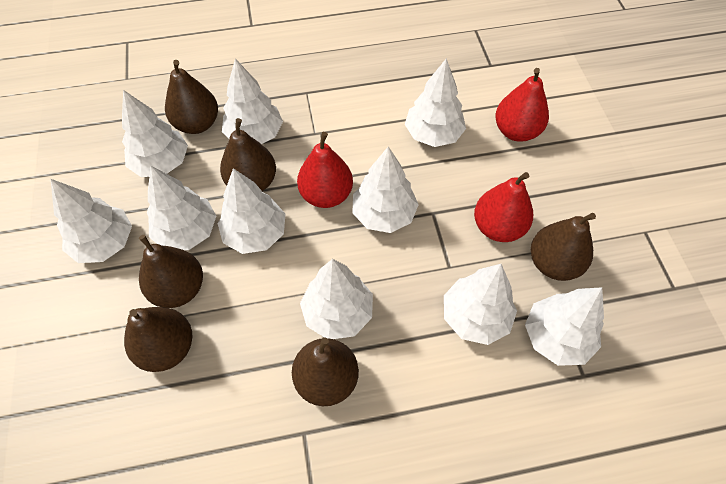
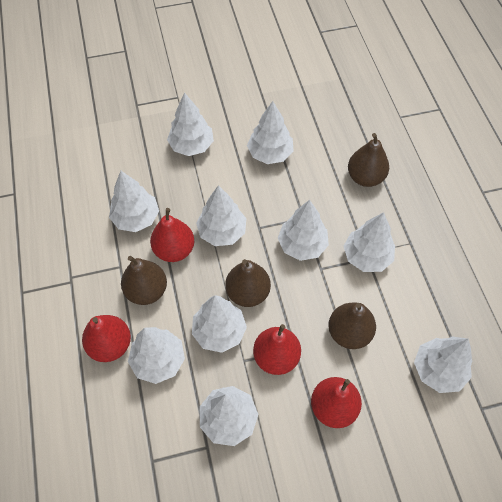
brown pear: [124,307,192,372] [139,235,203,308] [165,60,218,134] [220,118,276,191] [292,338,359,406] [531,213,596,281] = 6 -> [121,256,167,305] [225,259,271,307] [328,303,376,349] [348,133,389,187] = 4
red pear: [297,132,353,208] [474,172,533,242] [495,68,549,141] = 3 -> [82,315,131,362] [150,208,194,262] [253,324,301,375] [311,377,362,428] = 4

